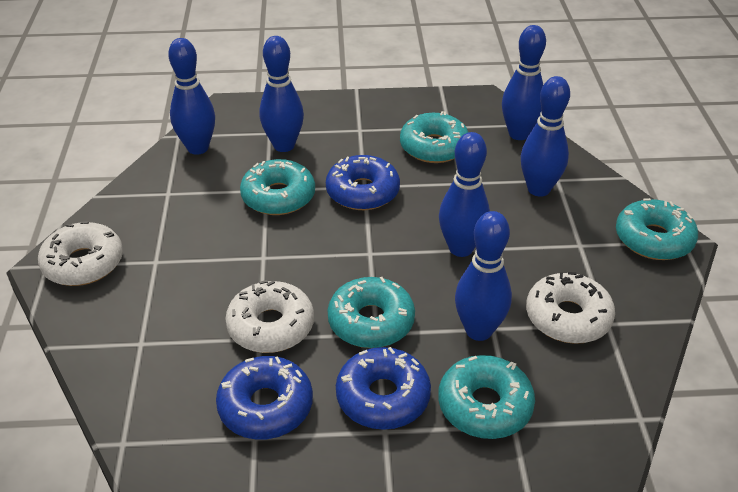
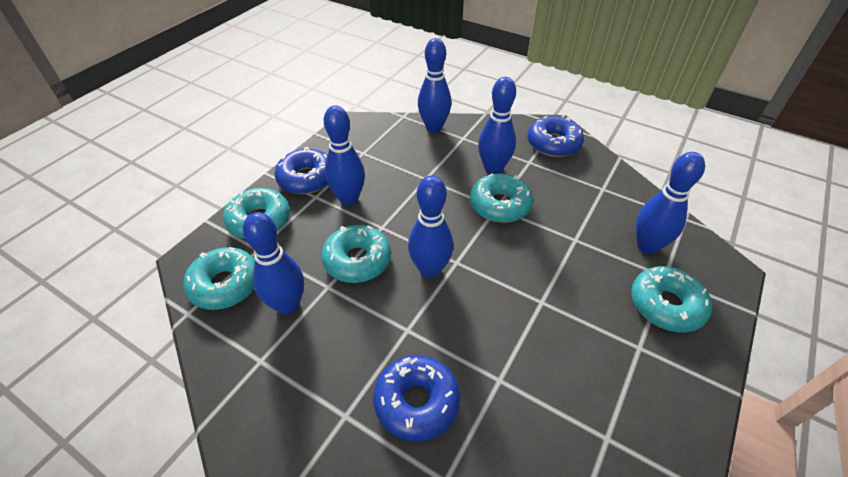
white donut: [38,221,123,286] [225,280,314,353] [526,272,615,344] = 3 -> none = 0

